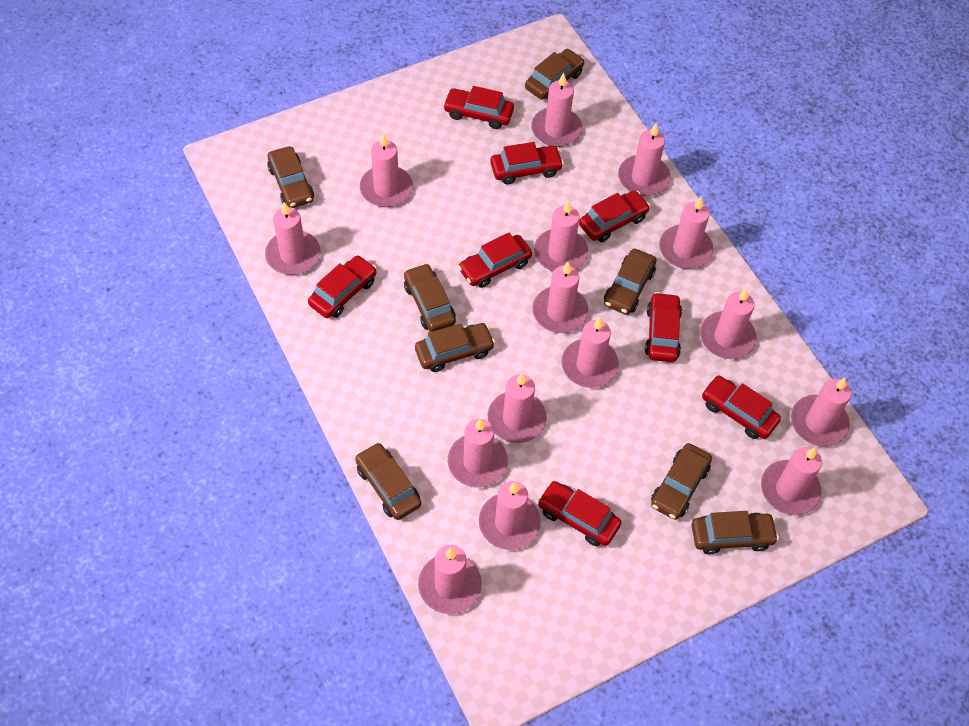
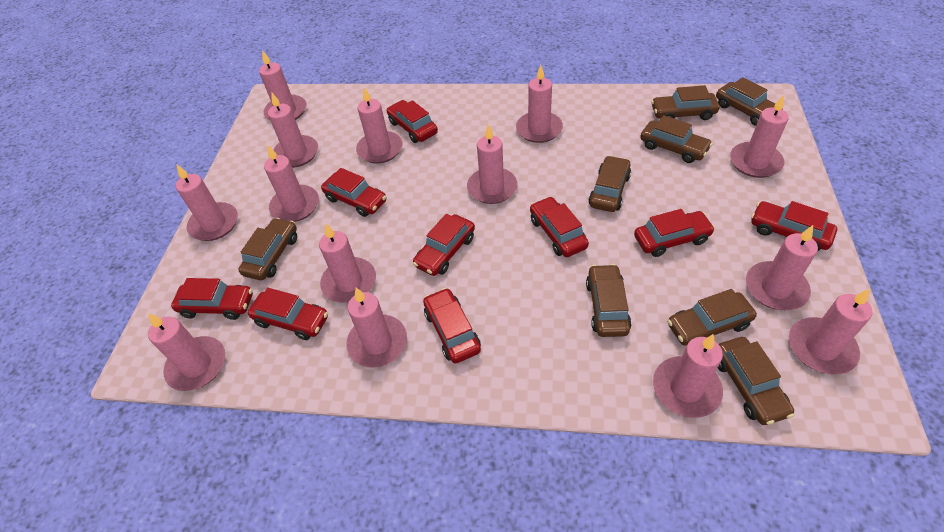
pink candle: [265,202,321,275] [360,133,413,207] [418,545,482,614] [448,418,508,488] [479,481,541,550] [488,373,547,443] [531,73,582,147] [532,262,589,333] [534,200,588,271] [561,317,619,388] [618,123,671,196] [659,197,713,269] [700,288,757,359] [761,447,822,515] [791,378,852,447] = 15 -> [148,313,225,391] [175,165,238,241] [259,50,307,120] [264,145,319,222] [268,92,318,168] [319,223,376,303] [346,288,407,368] [356,87,402,164] [467,124,517,204] [516,65,563,143] [653,334,723,418] [730,95,789,178] [746,225,818,310] [789,289,873,374] = 14
red car: [308,255,377,318] [443,86,514,129] [458,232,532,288] [490,142,564,184] [537,481,621,546] [579,190,650,242] [645,292,682,362] [702,376,781,439] = 8 -> [171,278,253,320] [248,288,328,340] [321,168,387,217] [386,100,438,143] [413,214,475,276] [423,288,481,363] [530,196,589,257] [634,209,715,257] [751,201,837,251] = 9

